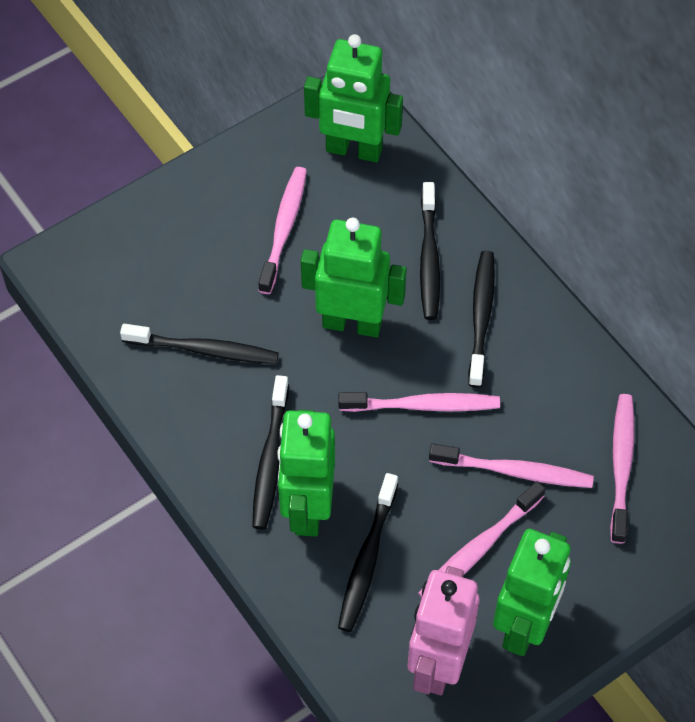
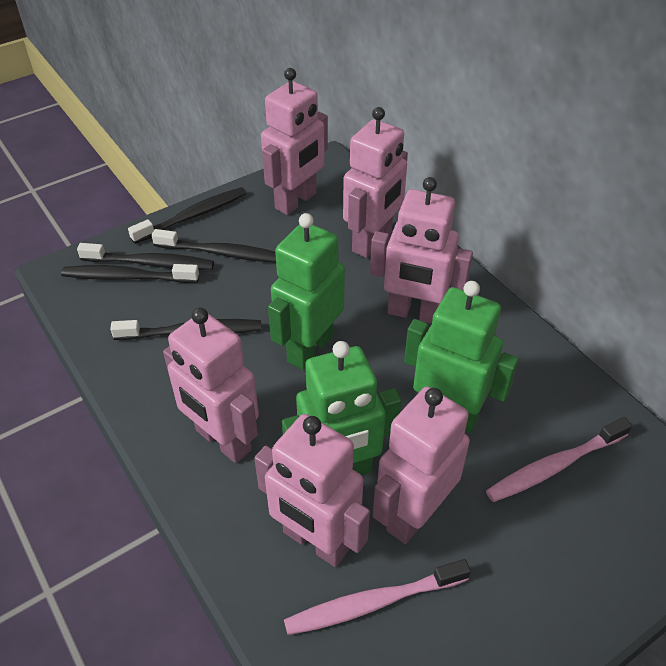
green robot: [277,410,335,537] [301,218,407,337] [304,34,403,162] [493,529,571,656] = 4 -> [268,213,345,370] [282,341,401,475] [404,281,519,433] = 3
pink robot: [408,566,480,695] = 1 -> [163,308,259,463] [254,414,370,567] [261,68,328,215] [343,107,408,258] [370,177,473,324] [373,387,470,544] = 6
pink toothbrush: [258,167,307,294] [338,392,500,412] [418,481,545,598] [429,444,594,488] [610,394,634,544] = 5 -> [284,559,471,635] [486,417,632,502] = 2

